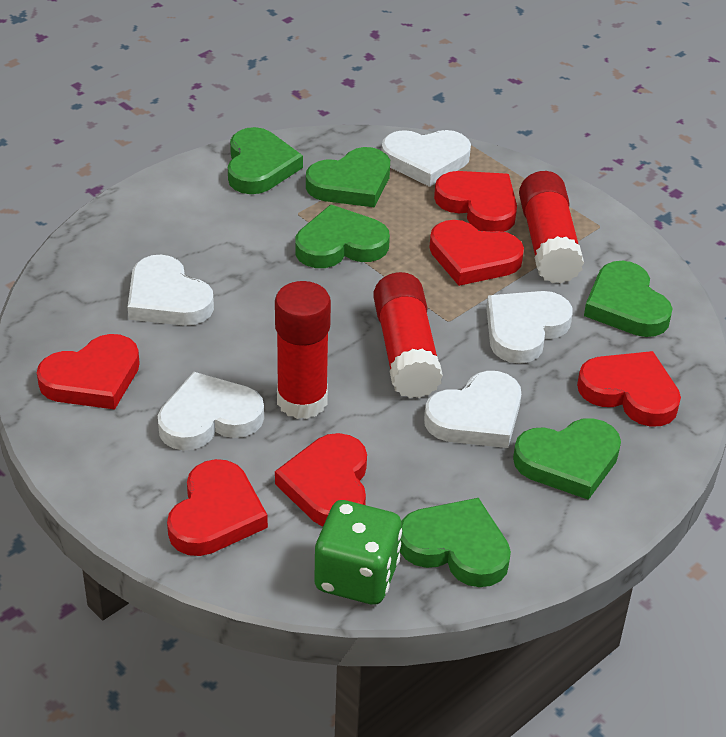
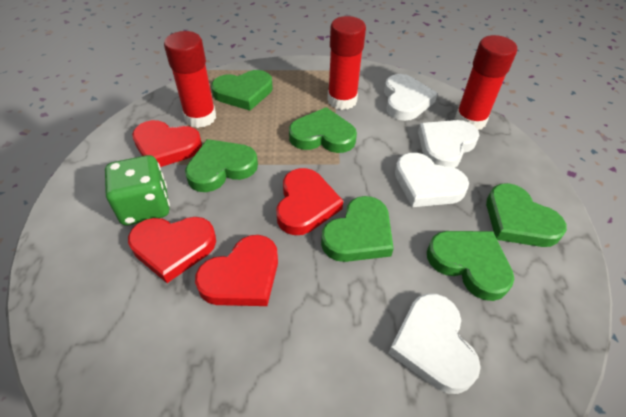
red heart: [37,334,140,410] [167,459,268,556] [275,433,367,527] [429,220,524,286] [434,171,517,232] [577,351,681,427] = 6 -> [128,217,216,283] [132,120,202,167] [195,235,278,306] [276,168,343,235] = 4
white heart: [128,255,214,326] [158,372,264,450] [382,130,471,187] [424,371,521,448] [486,291,573,364] = 5 -> [384,74,438,121] [389,294,481,394] [395,153,469,207] [418,120,480,168] = 4

